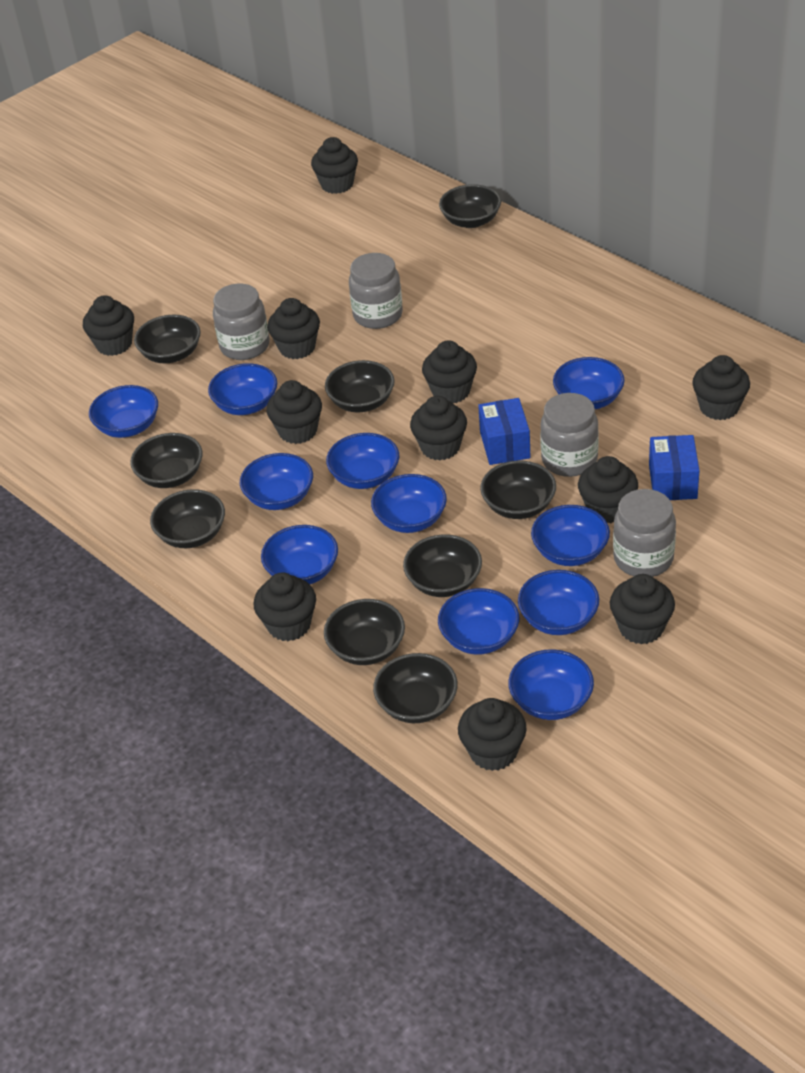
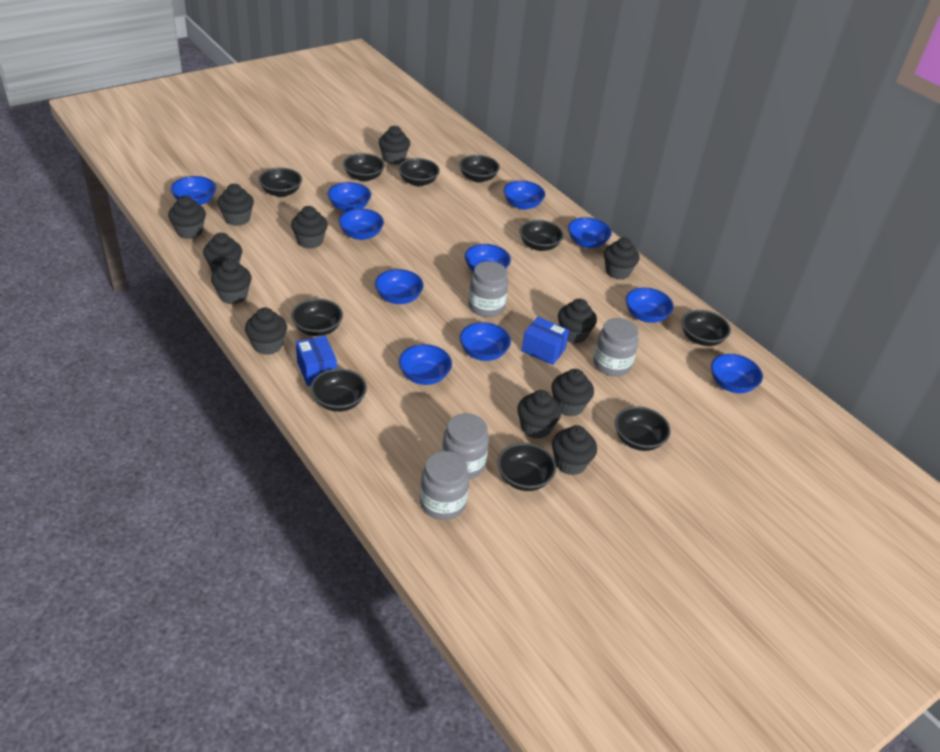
black bowl: [130,433,203,488] [134,315,201,363] [150,489,225,548] [324,599,405,665] [325,360,395,412] [373,653,458,723] [403,534,482,597] [439,184,501,228] [480,461,556,519] = 9 -> [258,168,302,197] [291,299,343,336] [311,368,367,412] [343,153,385,182] [398,158,440,186] [459,155,500,183] [497,443,556,491] [519,220,564,251] [615,406,671,451] [681,310,731,346] = 10
black cupcake: [83,295,134,356] [254,572,316,641] [266,380,322,444] [267,298,320,359] [311,137,358,194] [410,396,467,461] [422,340,477,403] [458,698,527,771] [578,456,638,523] [610,574,675,644] [692,355,750,420] = 11 -> [168,196,206,239] [203,233,242,273] [211,259,252,304] [217,184,254,226] [245,308,287,355] [291,206,328,249] [379,126,410,164] [517,390,561,439] [552,369,594,417] [552,425,597,475] [558,299,597,344] [604,237,640,280] = 12

